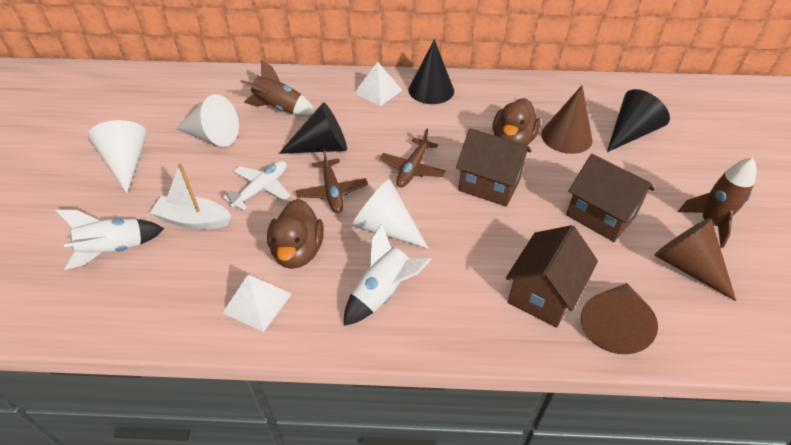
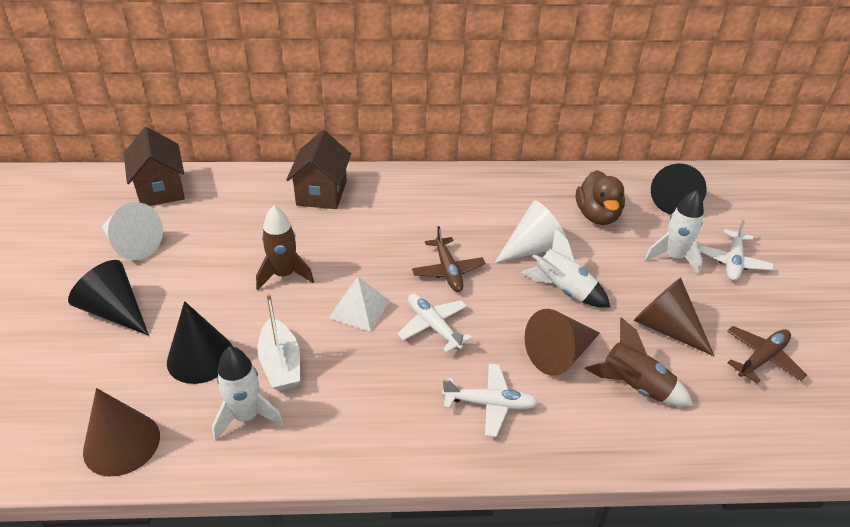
brown duck: [267,199,324,269] [492,98,541,145] = 2 -> [576,170,625,225] = 1
brown house: [456,128,532,207] [506,225,598,328] [566,154,654,242] = 3 -> [124,127,185,206] [286,130,351,209] = 2
white cone: [88,120,147,193] [175,94,239,147] [352,179,429,249] = 3 -> [102,202,163,260] [495,201,566,263] = 2
white plane: [223,161,291,211] = 1 -> [397,294,473,353] [442,364,538,437] [699,220,774,281] = 3
white pyramid: [222,274,292,332] [354,62,402,106] = 2 -> [329,277,390,332] = 1
white rocket: [55,210,164,270] [344,224,431,326] = 2 -> [212,346,283,441] [521,228,610,308] [645,190,704,275] = 3

